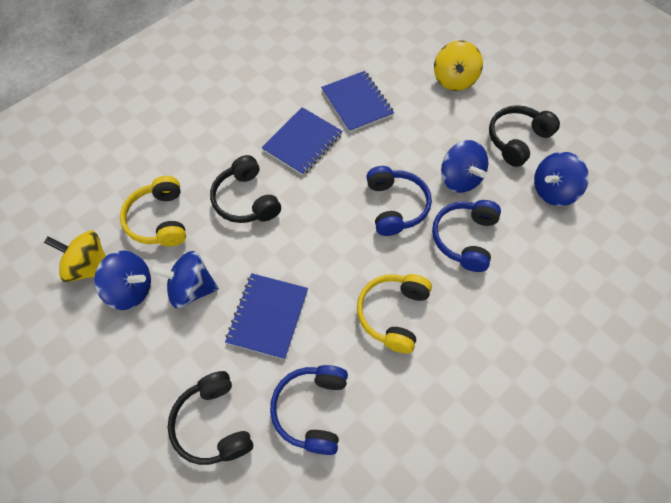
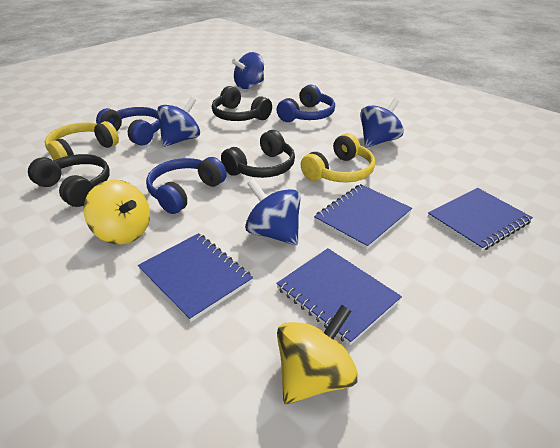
blue notebook: [225,273,308,360] [262,107,342,176] [321,71,394,133] = 3 -> [138,233,253,322] [276,248,402,345] [314,184,412,250] [428,188,533,251] = 4

